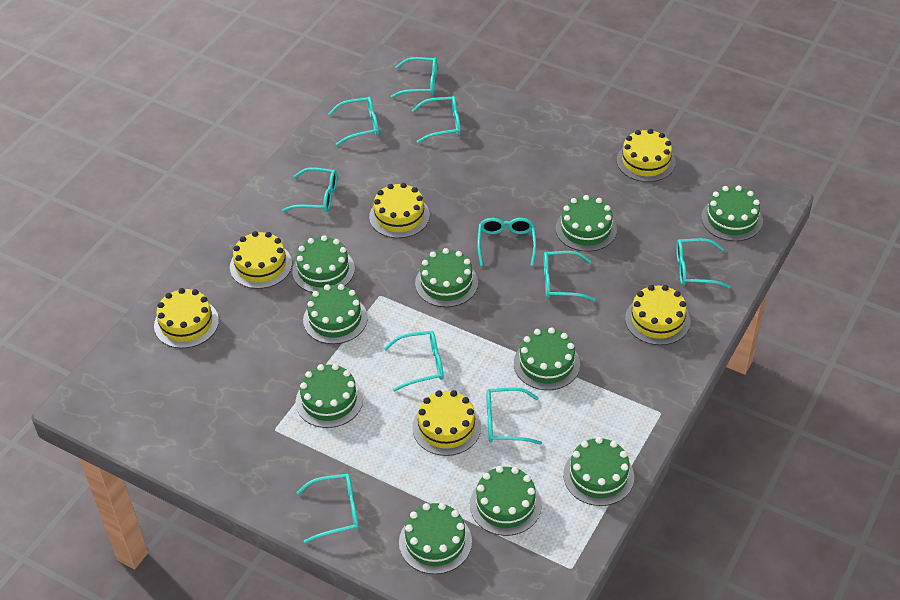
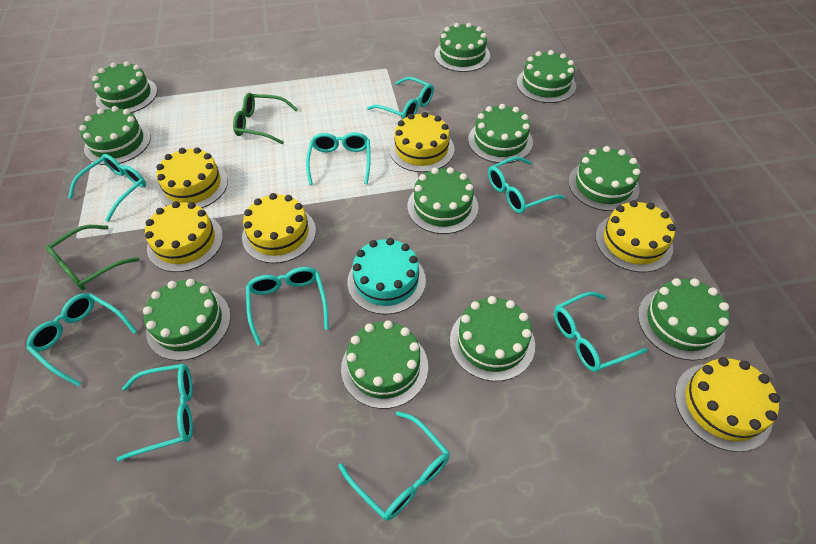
green cake: [292,235,355,293] [296,364,363,428] [303,284,368,344] [399,503,472,574] [415,248,478,307] [470,466,542,536] [514,327,580,390] [555,195,617,252] [563,437,634,506] [701,186,763,241] = 10 -> [79,106,151,165] [92,61,157,113] [143,279,231,361] [341,320,428,409] [408,167,478,234] [435,23,490,72] [450,296,535,381] [468,104,533,163] [517,50,576,103] [568,146,640,211] [638,278,729,361] = 11
green glasses: none = 0 -> [45,225,139,290] [233,93,298,144] = 2
turquoise cake: none = 0 -> [348,238,426,315] = 1
turquoise glasses: [282,167,337,212] [296,474,359,543] [328,97,379,146] [384,331,444,392] [391,57,437,98] [412,96,461,143] [477,218,536,266] [486,387,542,445] [544,251,596,301] [676,238,730,288] = 10 -> [27,293,137,387] [68,154,146,222] [117,364,193,462] [246,267,329,345] [306,132,371,185] [339,411,450,521] [367,77,434,119] [488,157,565,213] [554,292,647,372] = 9

